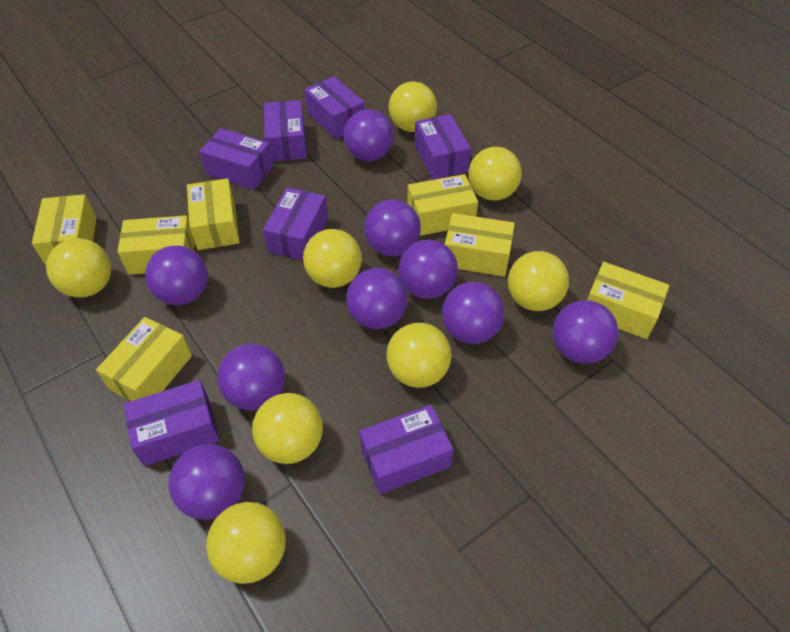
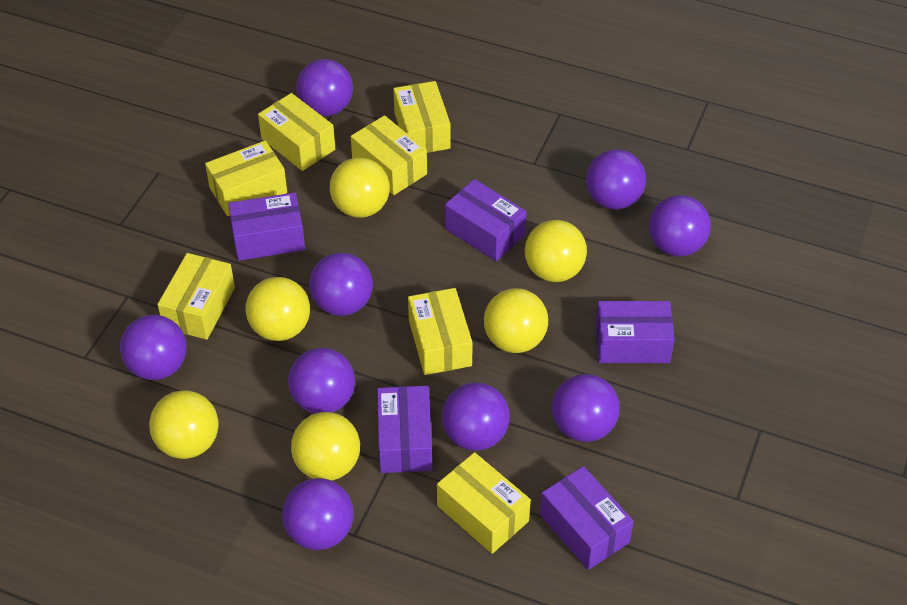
purple box: [124,380,220,466] [199,128,274,190] [263,187,328,261] [264,100,307,161] [304,76,365,139] [359,405,454,494] [415,114,471,180] = 7 -> [228,193,305,261] [377,386,432,473] [445,179,526,261] [540,466,634,570] [595,301,675,363] = 5
yellow ball: [46,238,111,297] [206,502,286,584] [252,393,323,464] [303,229,362,288] [386,323,452,388] [389,81,437,132] [468,147,522,201] [508,251,569,311] = 8 -> [149,390,219,459] [246,277,310,341] [291,412,360,481] [330,157,390,218] [484,288,548,353] [525,220,587,282] = 6

